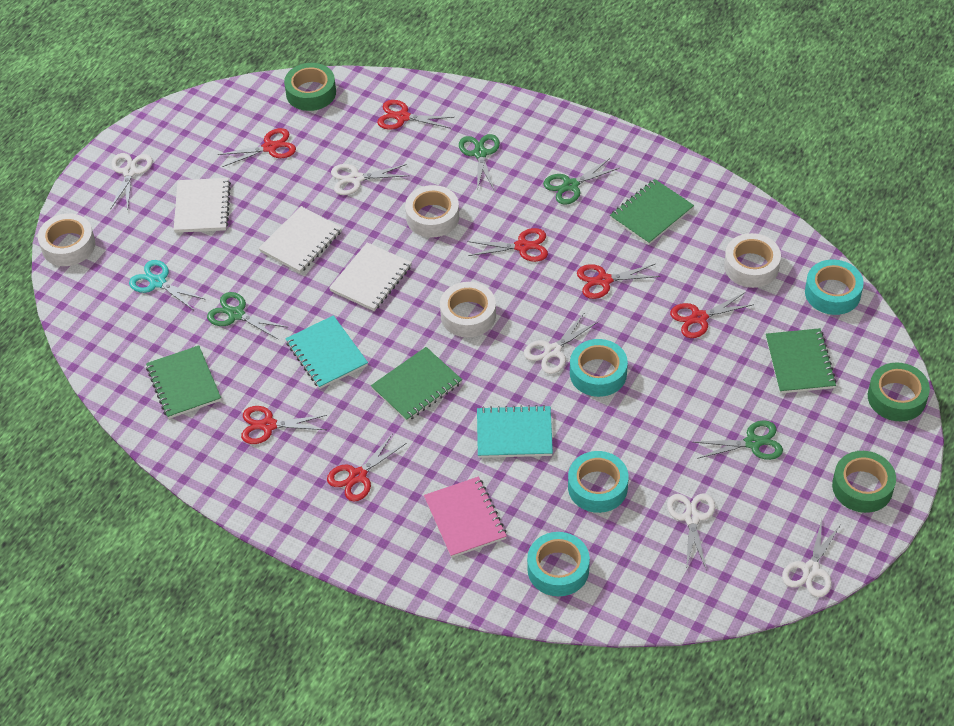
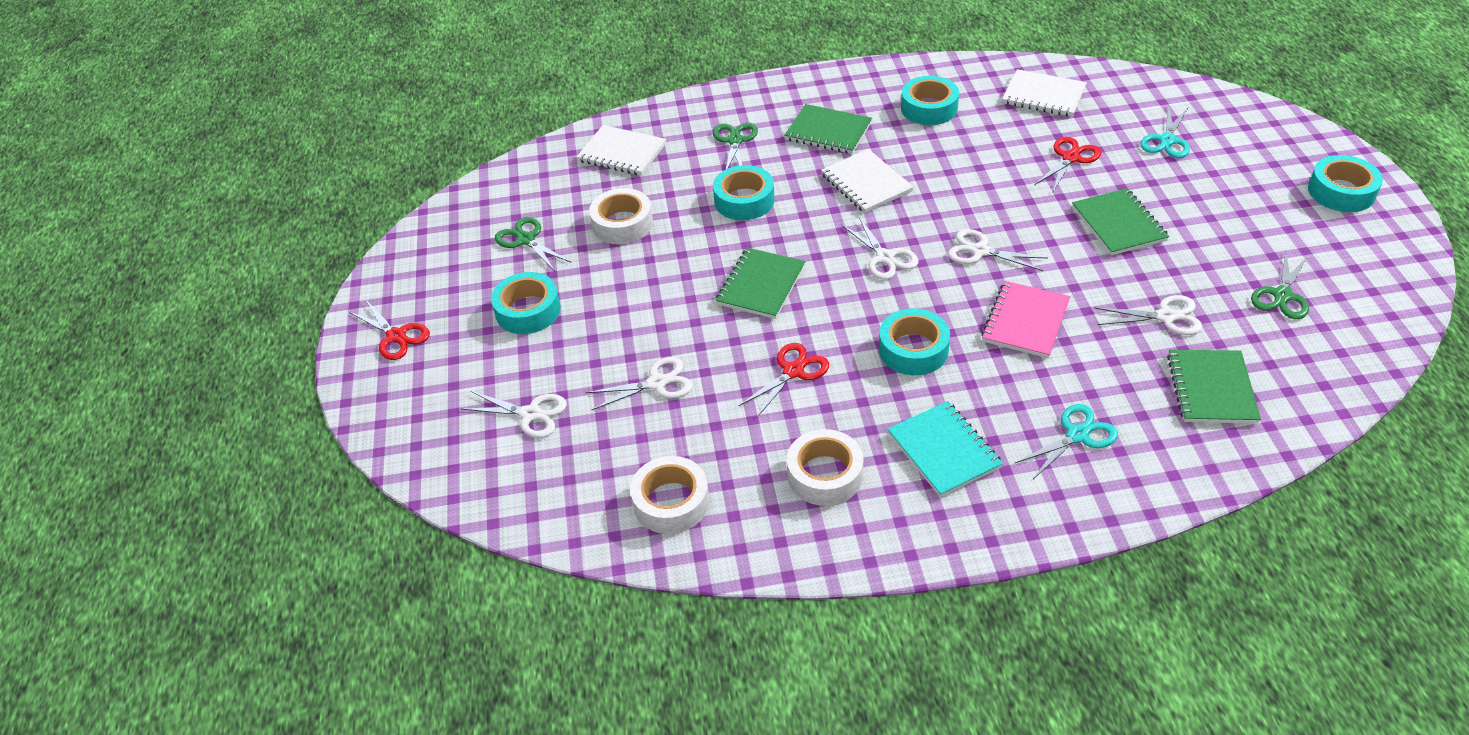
green scissors: [207,292,289,340] [459,134,500,190] [543,158,619,205] [694,420,783,460] = 4 -> [495,217,572,271] [713,123,758,169] [1251,251,1309,319] = 3
green tape: [284,63,336,111] [832,451,896,513] [868,362,930,421] = 3 -> none = 0
red scissors: [218,128,296,167] [241,406,327,444] [327,433,407,501] [377,100,455,130] [468,228,548,262] [577,264,660,299] [670,293,754,338] = 7 -> [348,300,430,360] [738,343,829,418] [1034,137,1101,192] = 3
turquoise notebook: [285,315,368,389] [477,405,553,458] = 2 -> [888,401,1003,497] = 1
turquoise scissors: [129,260,206,310] = 1 -> [1015,404,1118,479] [1140,106,1190,158] = 2
turquoise tape: [527,532,590,596] [568,451,628,513] [570,339,628,397] [805,260,864,315] = 4 -> [491,272,561,334] [713,165,775,220] [879,308,950,375] [901,76,959,125] [1308,155,1383,212] = 5
white tape: [38,213,95,266] [405,185,459,238] [440,282,496,337] [724,233,781,288] = 4 -> [589,188,653,244] [630,456,709,534] [787,429,863,506] = 3

